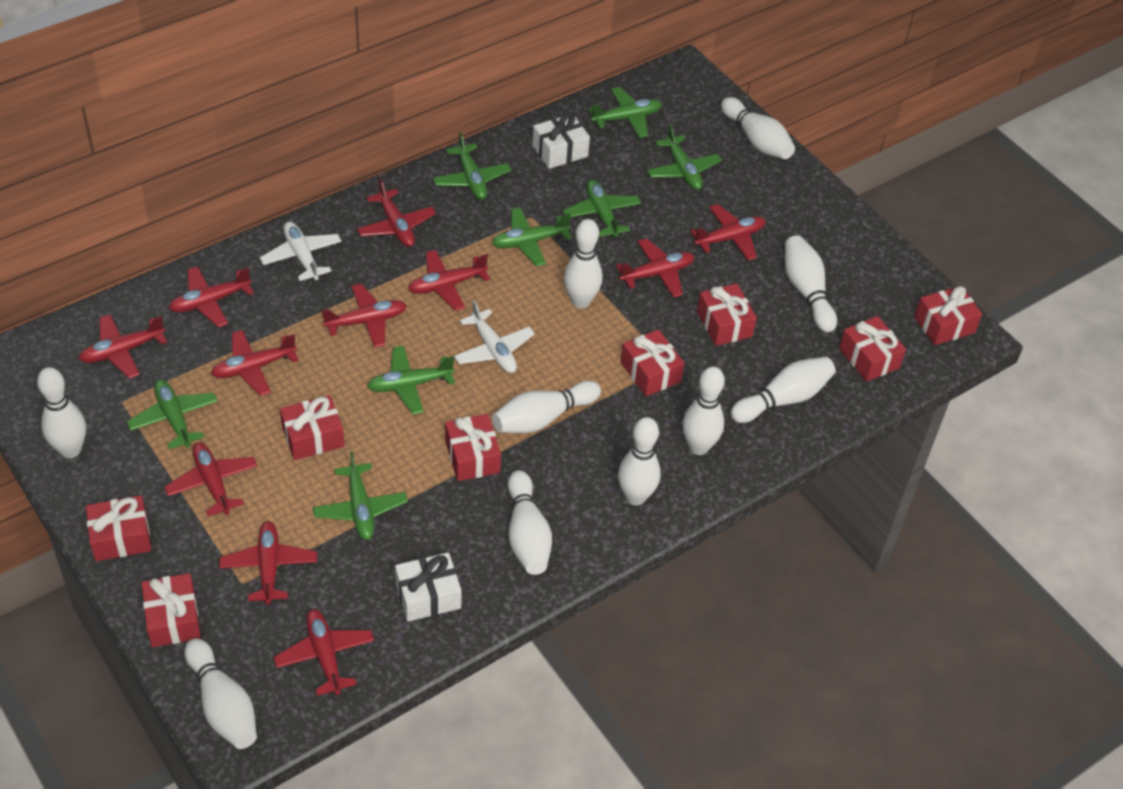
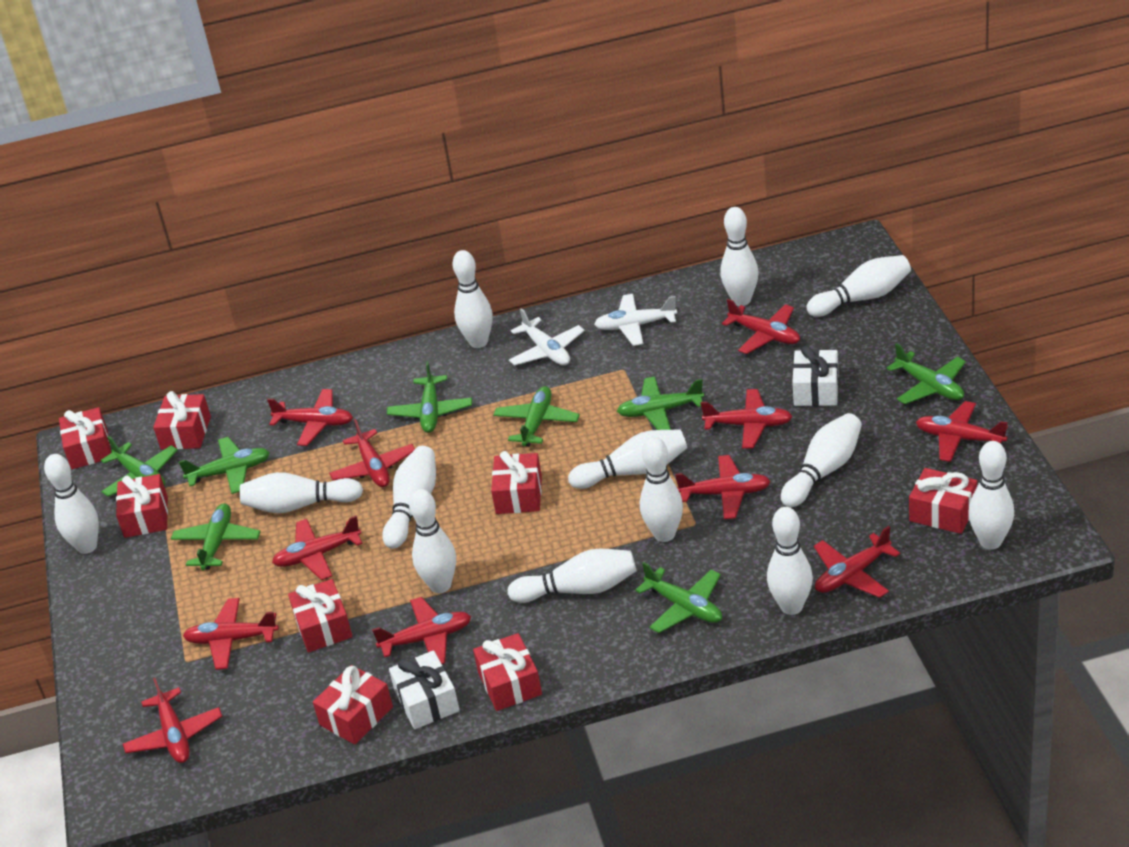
white bowling pin: [37,367,86,458] [184,638,257,749] [492,381,601,433] [508,470,552,575] [564,219,602,309] [618,417,661,506] [683,366,725,455] [721,97,795,159] [730,357,836,423] [785,235,837,333] = 10 -> [44,454,99,554] [240,472,363,513] [382,446,436,549] [409,489,456,593] [452,250,493,348] [508,549,636,603] [568,429,687,489] [640,437,683,542] [720,207,759,306] [767,507,813,615] [781,413,862,507] [806,255,911,317] [969,441,1014,549] = 13

